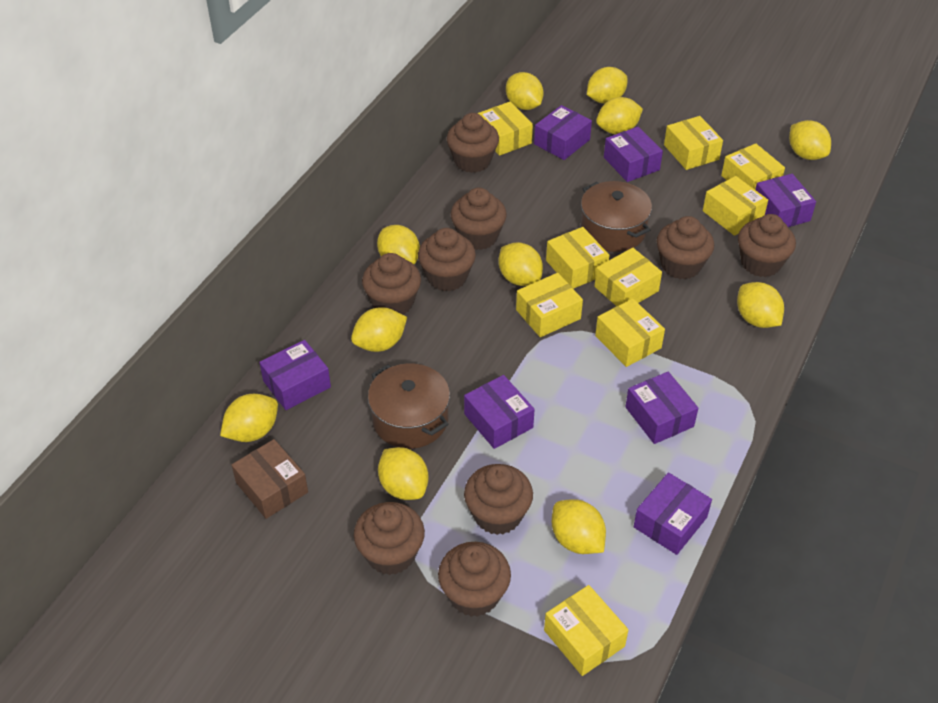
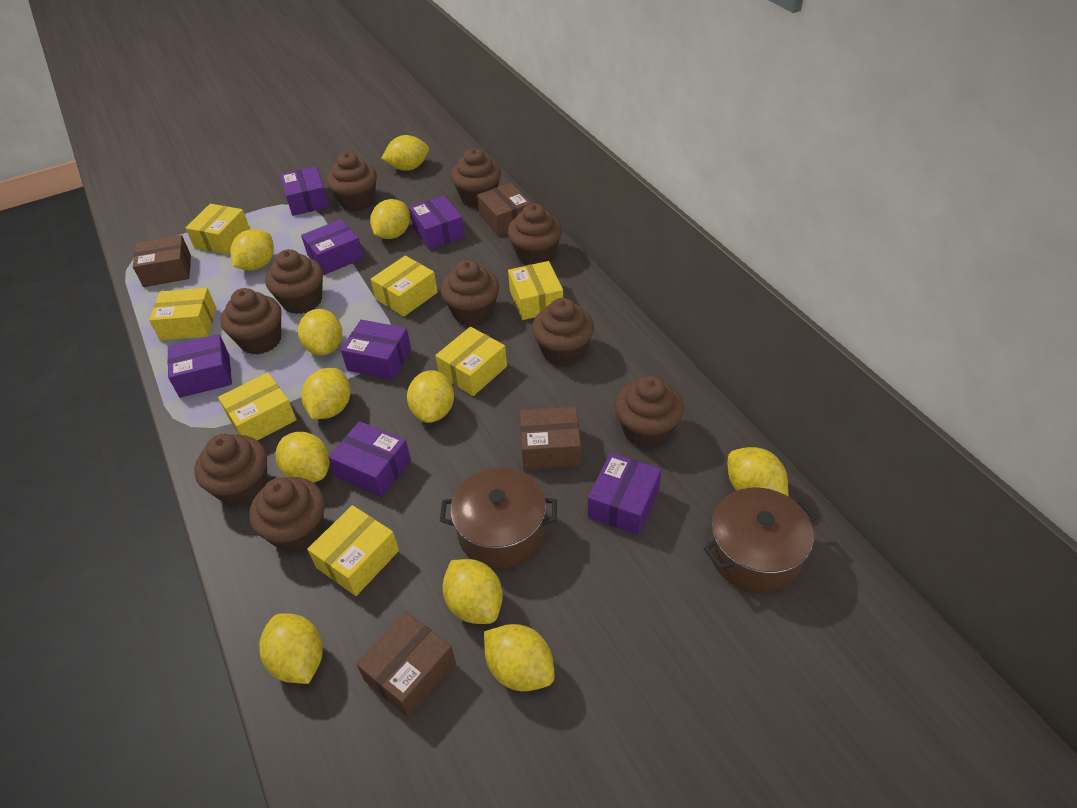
brown box: [232,439,308,519] = 1 -> [133,235,191,287] [356,611,456,718] [477,183,532,236] [520,406,581,470] = 4
brown cupcake: [354,502,425,575] [362,253,421,314] [418,228,476,291] [438,542,511,617] [447,113,499,173] [451,188,507,250] [464,464,533,535] [657,216,714,279] [738,214,796,277] = 9 -> [195,434,268,507] [220,288,282,354] [249,477,325,553] [265,249,323,314] [327,152,377,212] [441,260,499,326] [451,148,501,208] [508,203,562,265] [532,298,594,367] [615,376,684,449] = 10
yellow box: [478,102,533,156] [516,273,583,337] [544,585,628,676] [546,227,609,289] [594,248,662,306] [595,299,665,367] [664,116,723,170] [703,176,768,236] [721,143,785,189] = 9 -> [149,288,216,340] [186,204,250,254] [218,373,297,441] [307,505,399,596] [371,256,438,317] [435,327,507,396] [508,261,563,320] = 7

